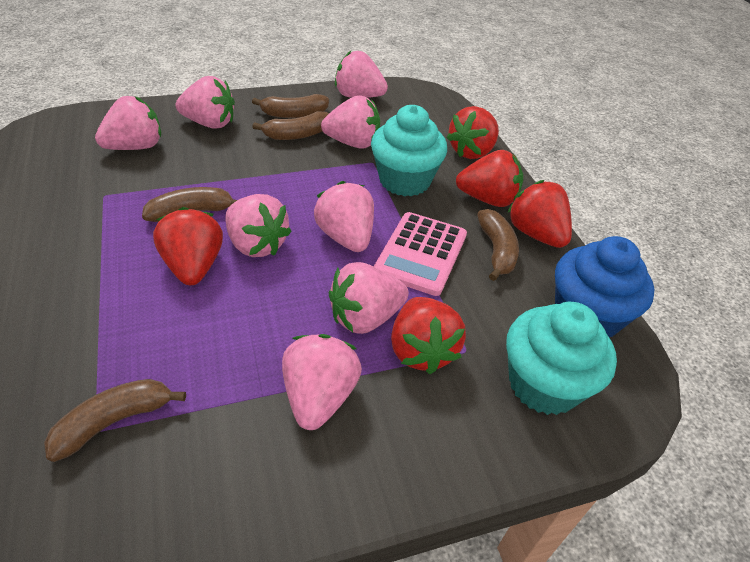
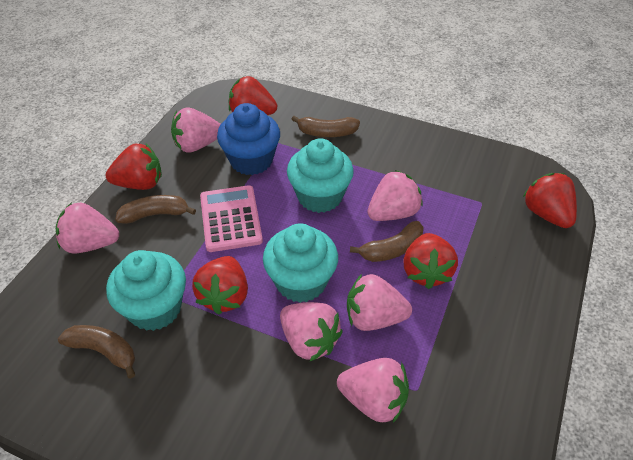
brown banana: [44,379,186,462] [142,187,237,222] [252,94,329,118] [252,111,329,140] [477,209,519,281] = 5 -> [58,325,136,379] [115,195,196,224] [291,116,360,137] [350,221,423,262] = 4
pink strawberry: [95,96,161,150] [175,76,235,129] [225,194,292,257] [282,334,362,430] [314,181,374,252] [321,95,380,149] [329,262,409,334] [335,51,388,98] = 8 -> [56,202,119,254] [171,107,221,153] [280,302,343,361] [337,358,409,423] [347,274,412,331] [367,170,423,221] = 6
turquoise cupcake: [371,105,447,196] [506,302,617,415] = 2 -> [106,250,186,331] [263,223,338,303] [287,138,354,213] = 3

